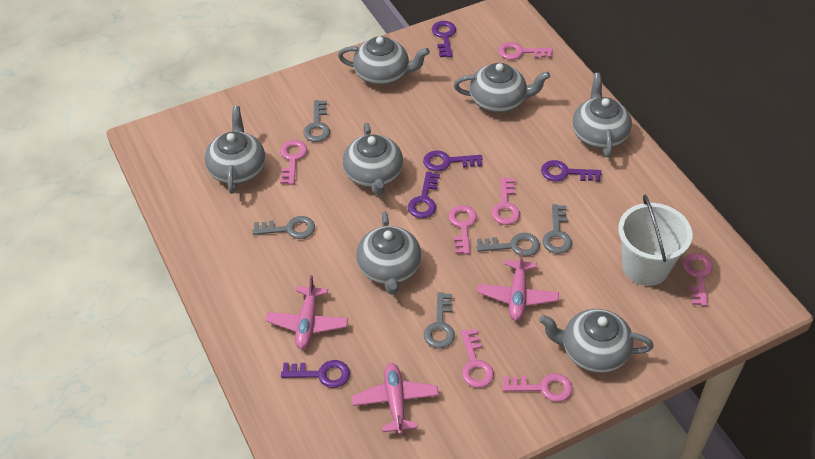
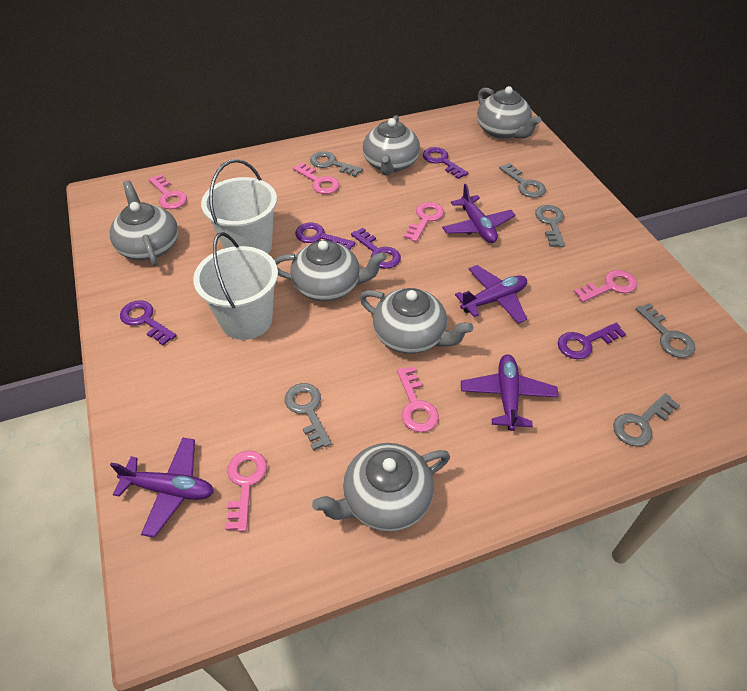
grey key: [253,216,315,239] [303,100,330,142] [424,292,455,348] [477,233,540,256] [543,204,572,254] = 5 -> [285,383,331,451] [310,151,363,177] [499,163,546,198] [535,205,565,247] [613,393,680,446] [636,303,695,358] = 6
grey teapot: [205,106,265,194] [338,36,430,85] [343,123,403,195] [356,212,421,295] [454,63,550,113] [539,309,654,373] [572,73,632,157] = 7 -> [110,180,178,266] [274,240,387,301] [312,443,450,532] [360,288,473,354] [363,115,420,176] [477,86,541,139] = 6
pink key: [280,140,307,185] [448,205,477,255] [461,329,494,388] [492,177,520,225] [498,42,553,60] [502,373,573,402] [683,253,713,306] = 7 -> [149,174,187,209] [225,450,267,532] [293,163,340,194] [397,366,439,432] [404,202,444,242] [574,270,637,302] = 6
pink plane: [265,275,348,349] [352,363,439,435] [478,249,559,321] = 3 -> none = 0
purple plane: none = 0 -> [110,438,214,538] [442,184,516,243] [455,265,527,324] [461,354,559,431] = 4
white bucket: [618,195,692,286] = 1 -> [193,232,278,340] [201,159,277,254] = 2

